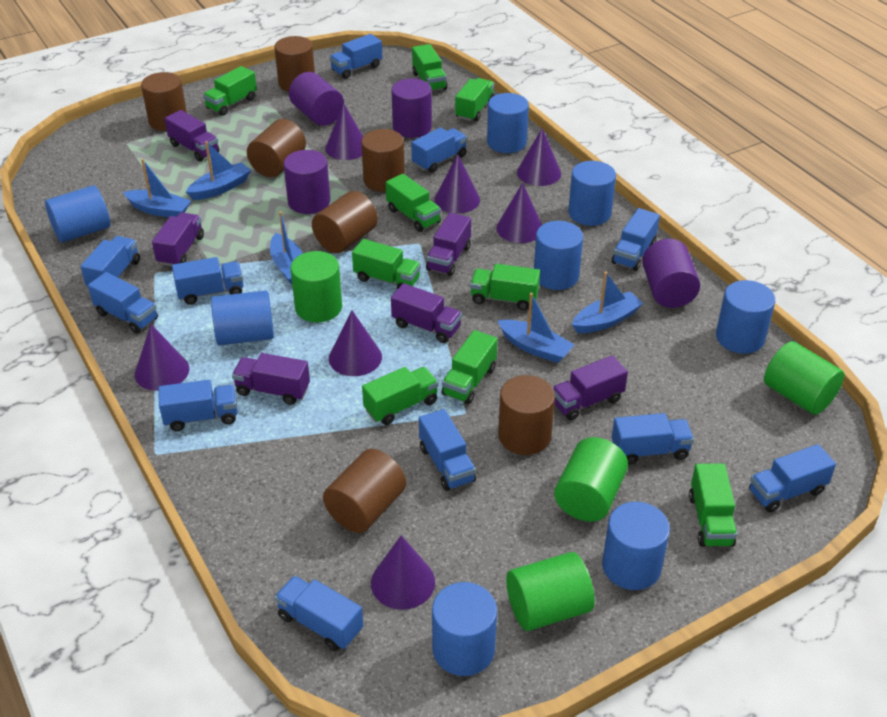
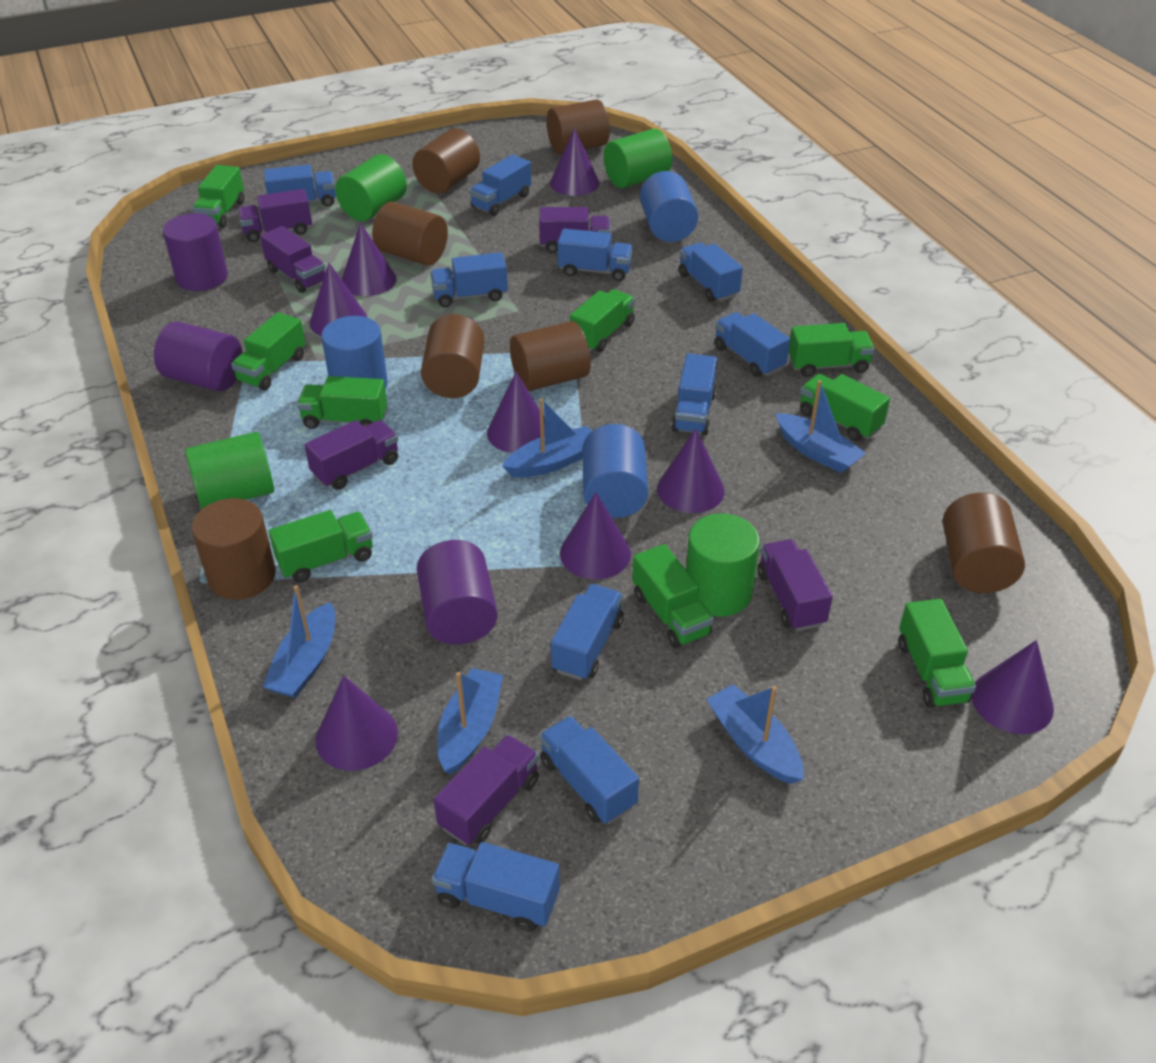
blue cylinder: [45,185,110,242] [211,291,274,345] [432,582,497,676] [487,93,529,153] [534,221,583,290] [568,161,616,226] [602,502,670,590] [716,280,775,354] = 8 -> [321,316,388,389] [583,424,648,518] [640,171,698,242] = 3
blue truck: [80,236,140,286] [88,272,158,334] [158,380,238,431] [172,257,243,305] [275,576,363,651] [329,34,382,79] [411,127,467,173] [419,409,476,491] [611,413,694,465] [612,208,660,271] [749,444,836,513] = 11 -> [264,165,336,207] [430,252,508,307] [432,842,560,932] [469,155,531,216] [539,716,639,824] [551,584,624,681] [557,228,633,281] [671,353,717,435] [679,242,743,302] [714,312,790,377] = 10
purple cone: [135,324,189,391] [325,104,363,160] [329,311,382,376] [371,535,435,610] [434,154,480,213] [496,183,542,243] [517,128,561,186] = 7 -> [310,263,368,336] [315,676,398,771] [341,223,397,296] [487,372,545,453] [550,128,600,196] [560,492,631,580] [657,428,725,513] [972,640,1054,734] = 8
purple cylinder: [284,150,330,214] [289,72,344,126] [391,78,432,138] [642,239,700,308] = 4 -> [154,321,242,391] [163,213,228,291] [417,540,498,644] = 3

